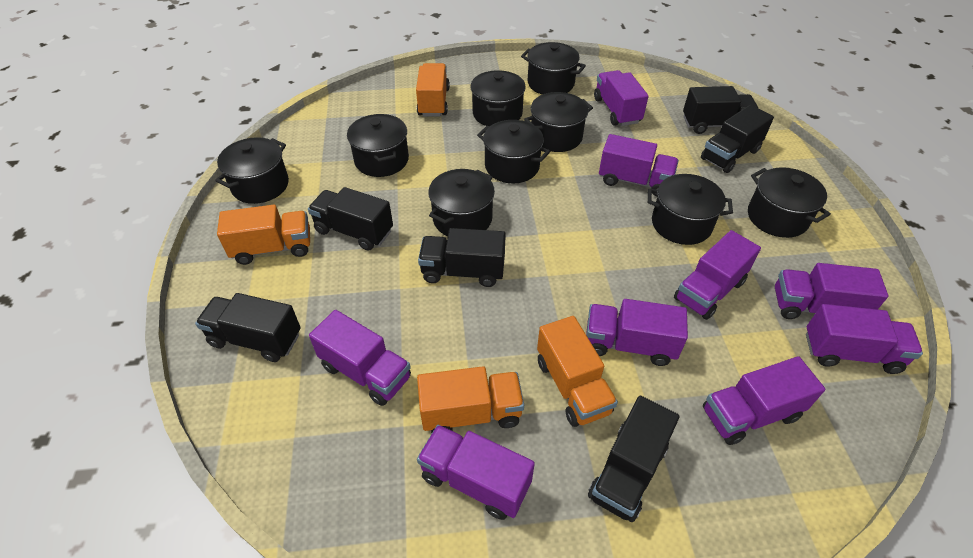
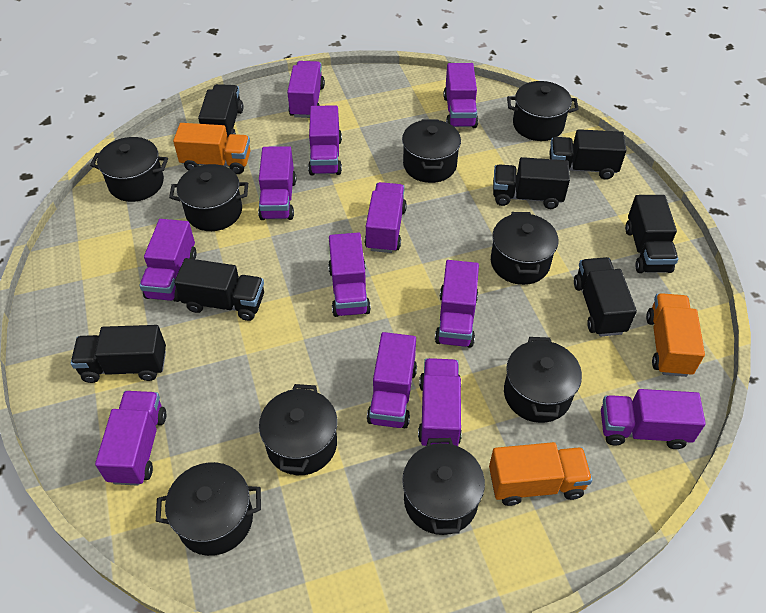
black truck: [195,293,301,362] [308,187,393,251] [418,228,506,287] [588,396,679,522] [683,86,758,134] [701,105,774,173] = 6 -> [71,325,166,383] [174,258,264,321] [198,84,243,137] [493,157,570,209] [549,129,627,180] [574,257,637,336] [625,195,678,273] = 7
orange truck: [217,205,310,265] [416,63,450,117] [417,366,524,433] [537,316,618,427] = 4 -> [173,123,250,174] [489,442,592,506] [646,293,705,377] = 3
purple truck: [309,310,411,406] [417,425,535,520] [586,299,688,366] [594,70,649,126] [599,134,679,197] [674,230,761,320] [703,356,825,445] [775,263,888,319] [806,304,923,374] = 9 -> [95,391,166,486] [140,219,197,302] [258,146,296,220] [287,61,325,118] [308,105,342,175] [328,233,371,317] [365,182,407,253] [367,332,417,428] [418,358,462,446] [435,260,479,348] [443,63,478,128] [601,389,706,449] = 12

